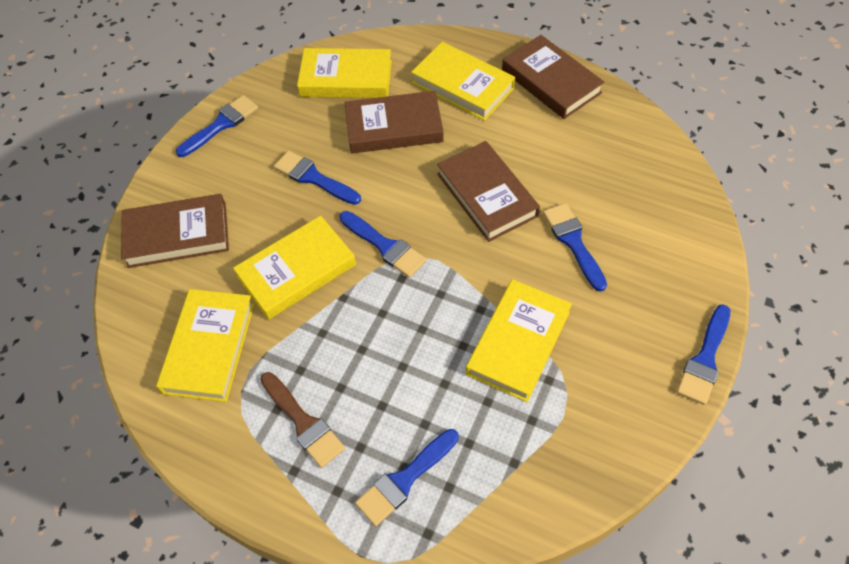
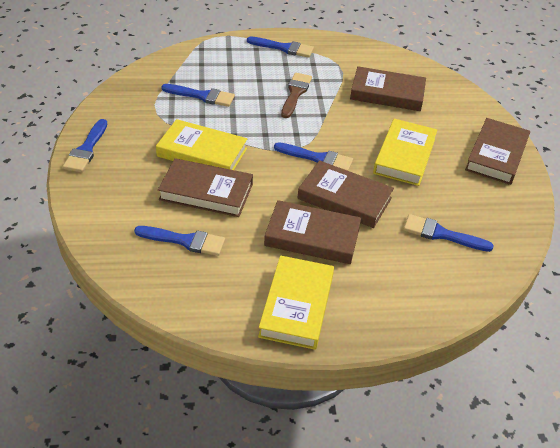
brown book: [121,194,229,268] [345,91,444,153] [437,141,540,242] [502,35,605,119] = 4 -> [158,158,253,217] [264,200,361,264] [297,160,394,228] [350,66,426,111] [465,118,530,185] = 5
yellow book: [156,289,254,402] [233,216,356,320] [297,48,392,98] [411,42,515,121] [466,279,572,402] = 5 -> [156,119,247,170] [258,256,334,350] [373,119,437,186] = 3

